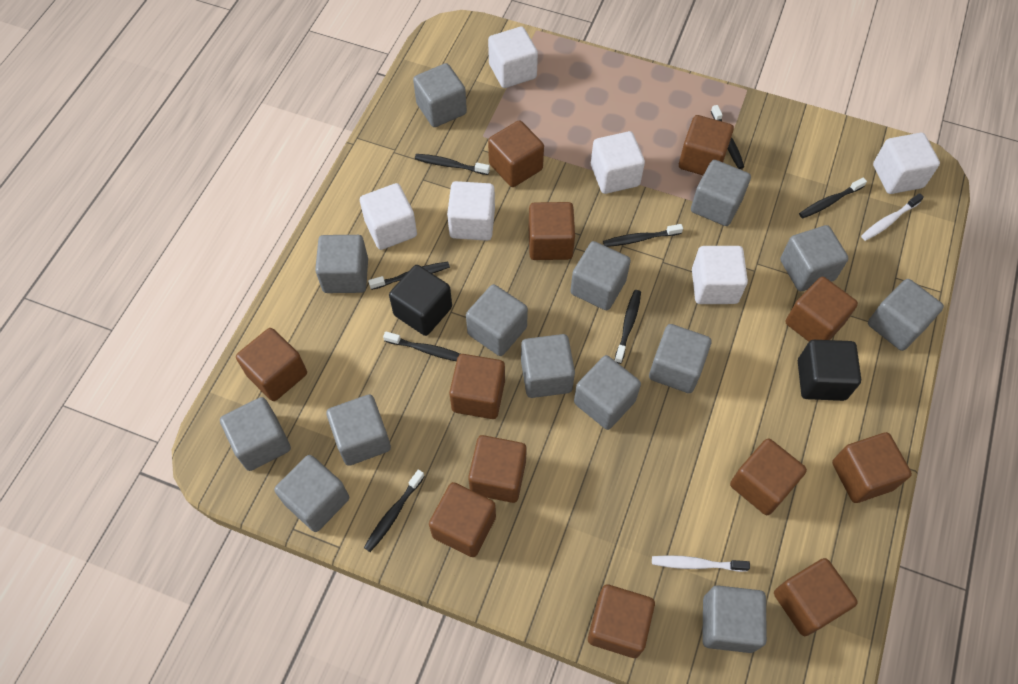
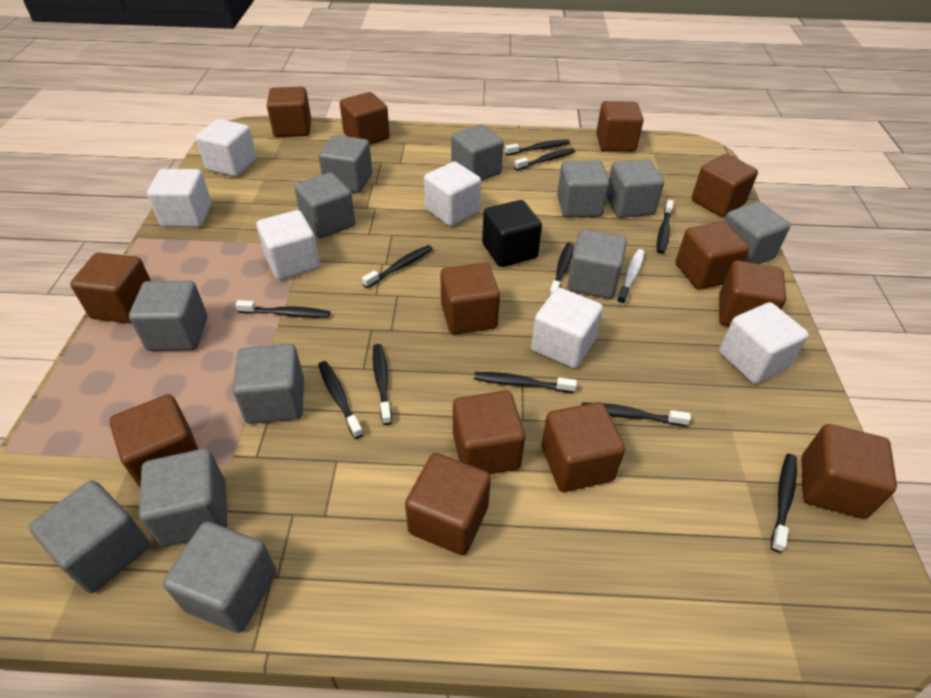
black cube: [389,265,452,336] [798,340,861,401] = 2 -> [482,200,542,267] = 1
black toothbrush: [364,470,425,552] [368,262,450,290] [383,331,460,361] [415,154,490,175] [603,224,683,247] [614,290,641,364] [711,105,744,169] [799,178,867,219] = 8 -> [235,300,330,318] [318,361,363,439] [362,245,433,288] [373,344,392,425] [474,372,577,393] [505,139,570,156] [514,148,575,171] [549,242,574,297] [582,402,691,427] [657,199,674,254] [771,454,797,553] = 11
brown cube: [236,328,307,401] [429,482,496,557] [449,354,505,419] [468,435,527,503] [488,120,544,187] [529,202,575,260] [588,585,655,658] [679,115,734,175] [730,439,807,515] [774,558,858,636] [786,277,858,342] [832,432,912,503] = 12 -> [70,253,151,324] [109,394,199,488] [267,87,311,137] [340,92,390,144] [405,453,491,555] [441,263,500,335] [453,391,525,474] [541,402,625,492] [596,101,644,152] [676,222,749,289] [692,154,758,217] [719,261,786,326] [801,424,897,519] = 13
grey cube: [220,397,291,471] [274,455,349,532] [315,235,368,293] [327,394,391,466] [413,63,467,127] [466,284,528,356] [521,334,575,398] [570,241,631,310] [574,355,641,430] [649,324,711,393] [691,160,751,226] [702,585,767,653] [780,225,848,291] [868,279,944,351] = 14 -> [29,480,150,593] [129,281,207,351] [139,449,227,547] [163,522,277,633] [233,344,304,424] [294,172,355,239] [319,135,372,193] [451,125,504,181] [557,161,610,217] [567,229,627,299] [607,159,664,218] [724,202,790,264] = 12
white toothbrush: [652,555,750,572] [861,193,924,241] = 2 -> [617,249,645,305] = 1

